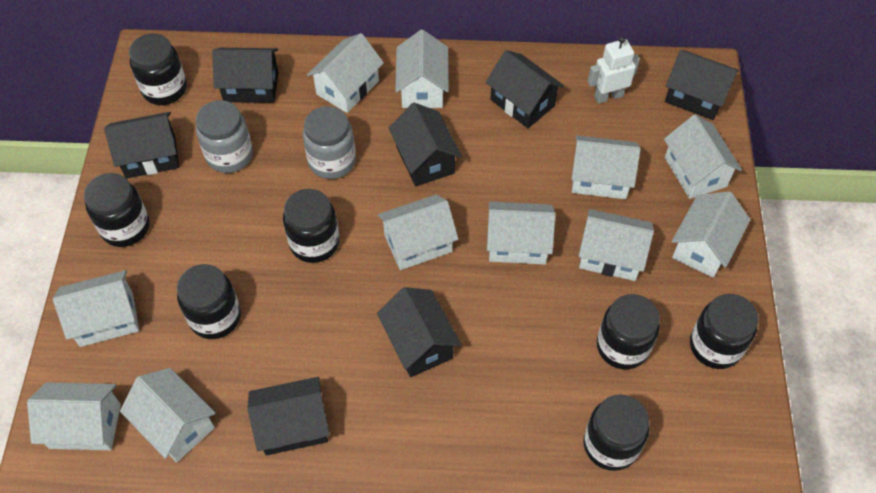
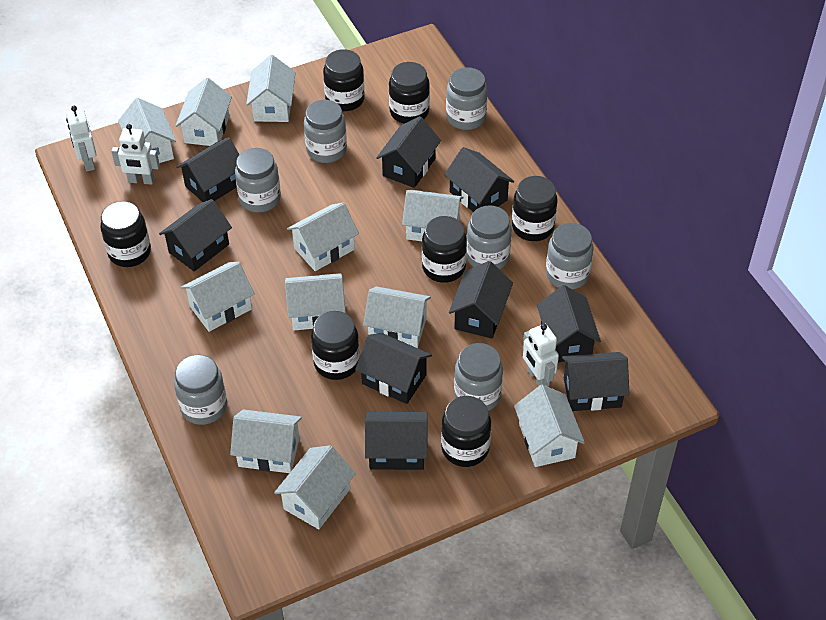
black house: [104,112,179,179] [212,48,278,103] [247,377,330,456] [377,287,461,377] [389,103,462,186] [486,50,564,128] [665,50,739,120] = 7 -> [159,199,232,271] [176,137,240,202] [355,333,432,404] [365,412,428,470] [376,116,441,188] [444,147,514,212] [449,261,513,339] [537,285,601,362] [562,352,629,411] = 9
grey jar: [196,100,253,173] [303,106,356,179] = 2 -> [174,355,227,425] [235,148,281,213] [304,100,347,163] [446,67,487,130] [454,343,503,411] [467,205,512,269] [546,223,594,289] = 7
white robot: [588,36,640,104] = 1 -> [66,106,97,171] [111,124,160,185] [523,324,559,387] = 3

